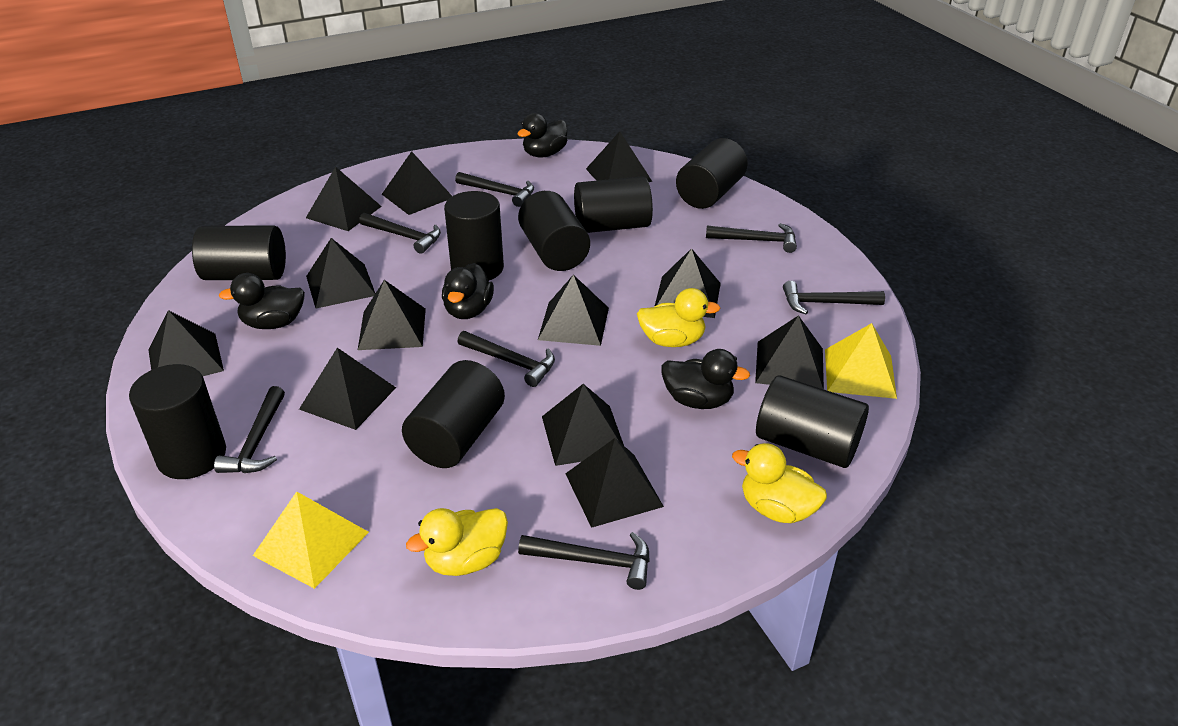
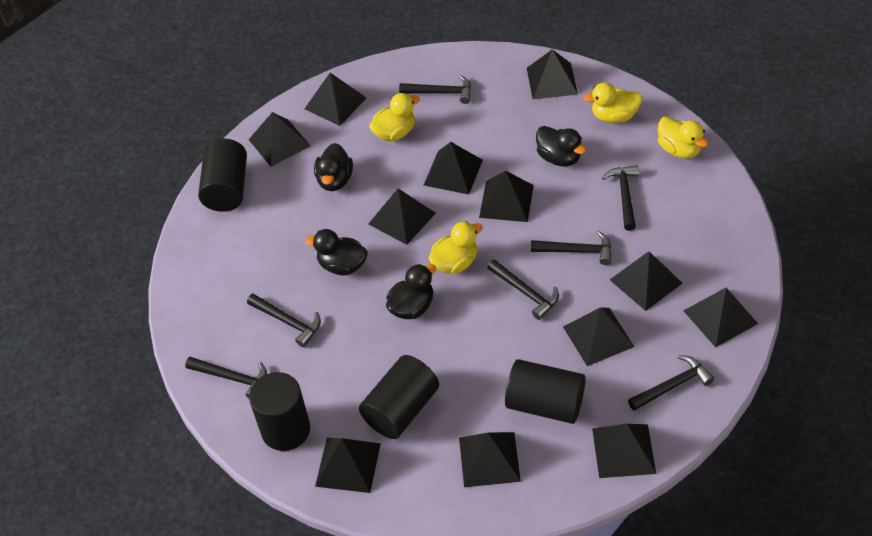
black cylinder: [129,364,226,479] [192,225,286,280] [402,360,505,468] [444,191,504,280] [518,191,590,271] [574,176,653,233] [676,138,748,209] [756,375,869,468] = 8 -> [198,138,247,212] [249,372,310,451] [359,355,439,439] [505,359,586,424] = 4
yellow duck: [406,508,508,576] [637,288,720,347] [732,443,827,523] = 3 -> [369,93,420,141] [428,221,483,274] [583,82,642,123] [658,116,708,159] = 4
yellow pyramid: [253,491,369,589] [825,323,897,399] = 2 -> none = 0

